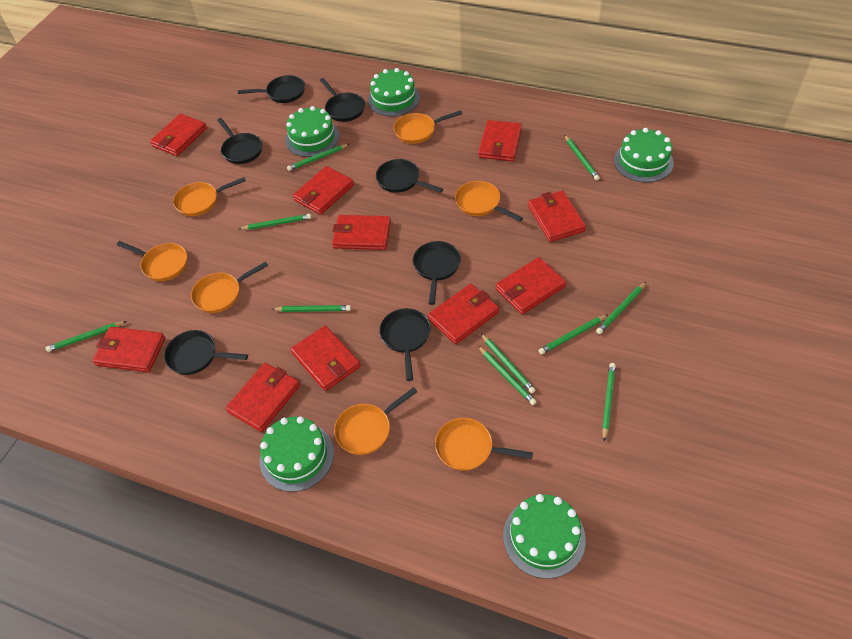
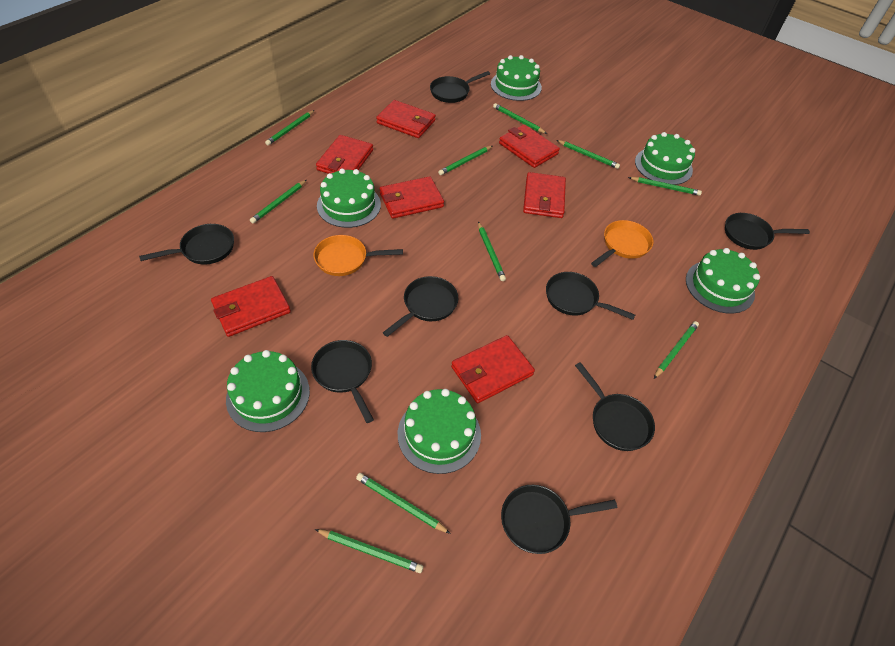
black pan: [164,330,248,375] [217,118,262,164] [238,75,305,103] [320,78,365,122] [376,159,443,193] [379,308,431,381] [413,241,461,305] = 7 -> [139,224,234,265] [311,340,374,423] [383,276,458,337] [430,71,490,103] [501,485,617,554] [546,272,635,320] [575,362,655,451] [725,213,810,250] = 8
green cake: [259,416,334,492] [285,106,340,157] [368,68,420,116] [503,494,586,579] [614,128,674,182] = 5 -> [226,350,310,432] [317,168,381,228] [398,389,481,474] [491,55,542,101] [635,132,695,185] [686,248,760,314] = 6
orange pan: [117,241,187,281] [173,177,246,216] [191,262,268,313] [334,387,418,455] [394,110,462,144] [435,418,533,471] [455,181,523,222] = 7 -> [314,235,403,276] [591,220,653,267] = 2
red wallet: [92,327,165,372] [150,114,207,156] [226,363,300,432] [291,326,361,391] [293,166,354,215] [332,215,391,250] [428,284,499,344] [478,120,522,161] [496,257,566,314] [528,191,586,242] = 10 -> [211,276,291,337] [316,135,373,174] [376,100,436,138] [380,176,444,219] [451,335,535,403] [499,124,560,168] [523,172,566,218] = 7

